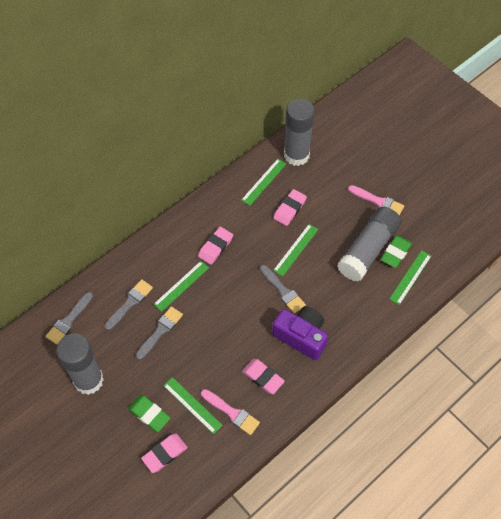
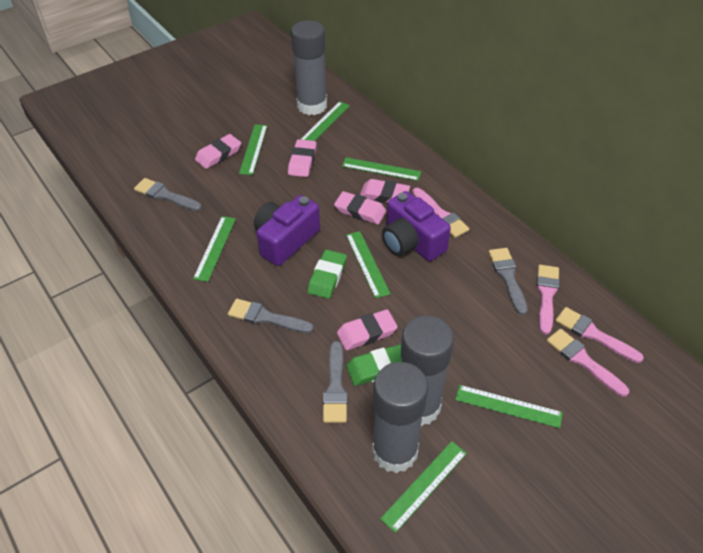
green ruler: [153,261,209,312] [163,377,223,434] [241,159,286,206] [273,224,318,276] [389,250,431,305] = 5 -> [193,216,236,282] [239,124,267,175] [300,101,350,141] [342,157,421,181] [346,231,390,299] [380,441,467,533] [456,385,563,428] = 7
pink brush: [201,389,260,435] [348,185,404,215] = 2 -> [412,188,469,238] [536,265,560,335] [546,329,629,397] [555,307,644,363] = 4
pink eraser: [141,434,187,473] [198,227,233,265] [242,359,285,394] [273,189,307,226] = 4 -> [195,134,241,169] [288,139,317,177] [334,191,386,224] [337,309,398,351] [360,179,410,203] = 5
purple camera: [272,306,328,360] = 1 -> [254,195,320,266] [382,191,451,261] = 2

